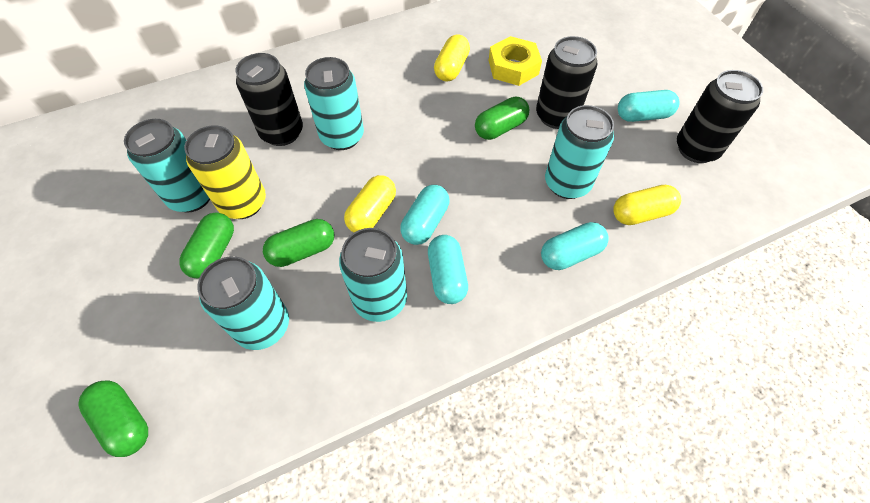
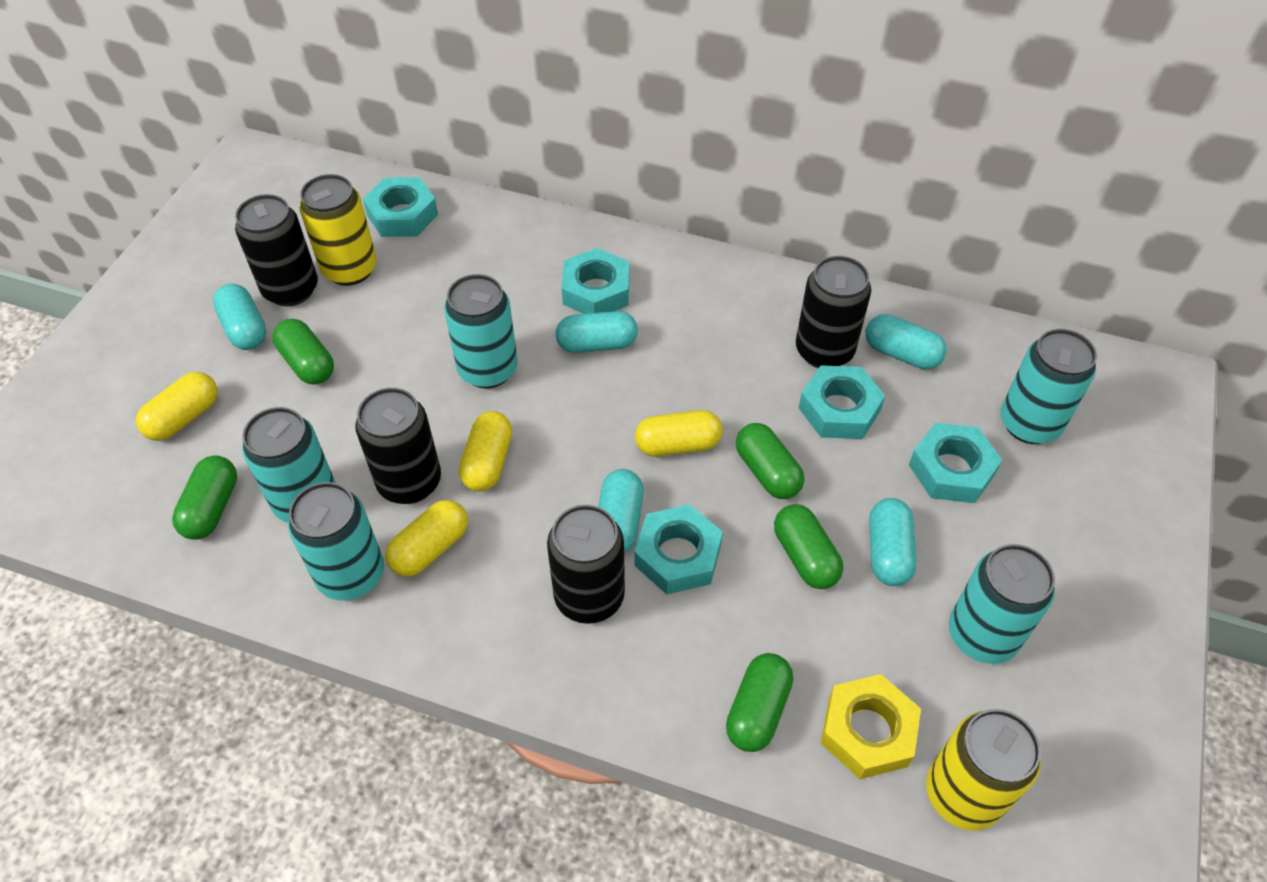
black can: [236,53,303,146] [536,36,598,129] [677,70,763,163] = 3 -> [235,194,318,306] [355,388,441,504] [547,505,625,624] [796,256,871,368] = 4
green capsule: [78,380,148,457] [179,212,234,279] [263,219,334,267] [475,97,529,140] = 4 -> [172,455,237,540] [273,319,334,385] [726,653,793,752] [736,423,804,499] [774,504,843,589] = 5
turquoise capsule: [400,185,449,245] [428,235,468,304] [541,222,609,270] [618,90,679,122] = 4 -> [213,284,266,350] [556,311,638,353] [598,469,644,553] [865,314,947,369] [869,498,917,586] = 5
turquoise nut: none = 0 -> [363,177,438,237] [561,248,629,314] [634,504,723,594] [799,365,885,439] [909,423,1002,503] = 5
yellow can: [184,125,266,219] = 1 -> [299,174,377,286] [926,709,1041,831] = 2
yellow capsule: [344,175,396,232] [434,34,470,82] [613,185,681,225] = 3 -> [136,372,218,441] [385,500,468,577] [459,411,512,492] [635,410,723,457] = 4

